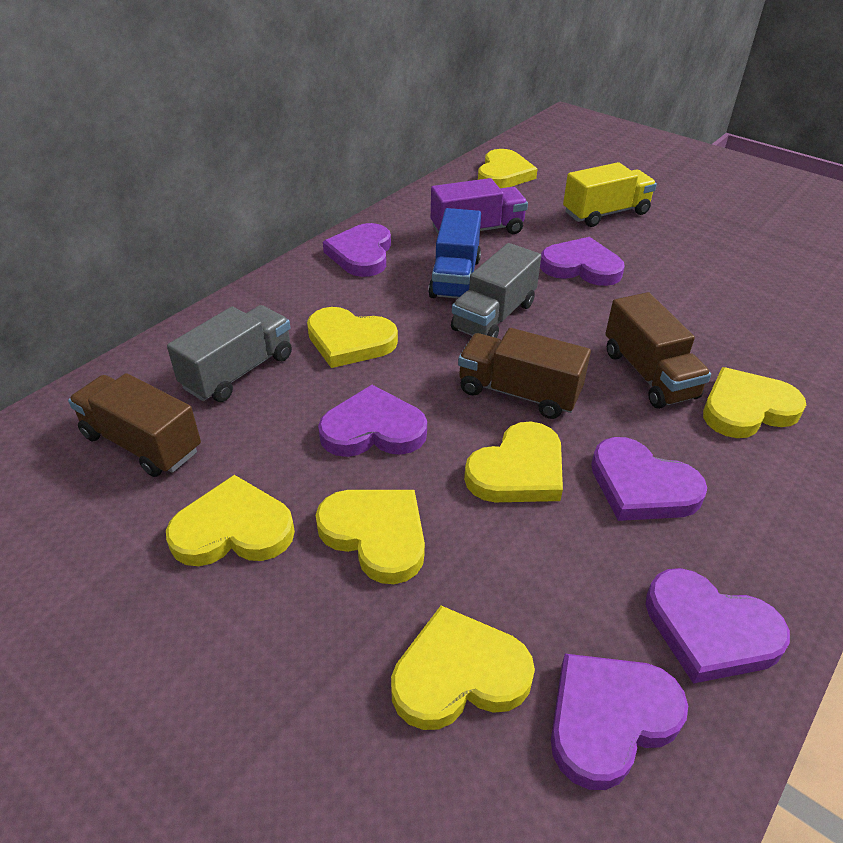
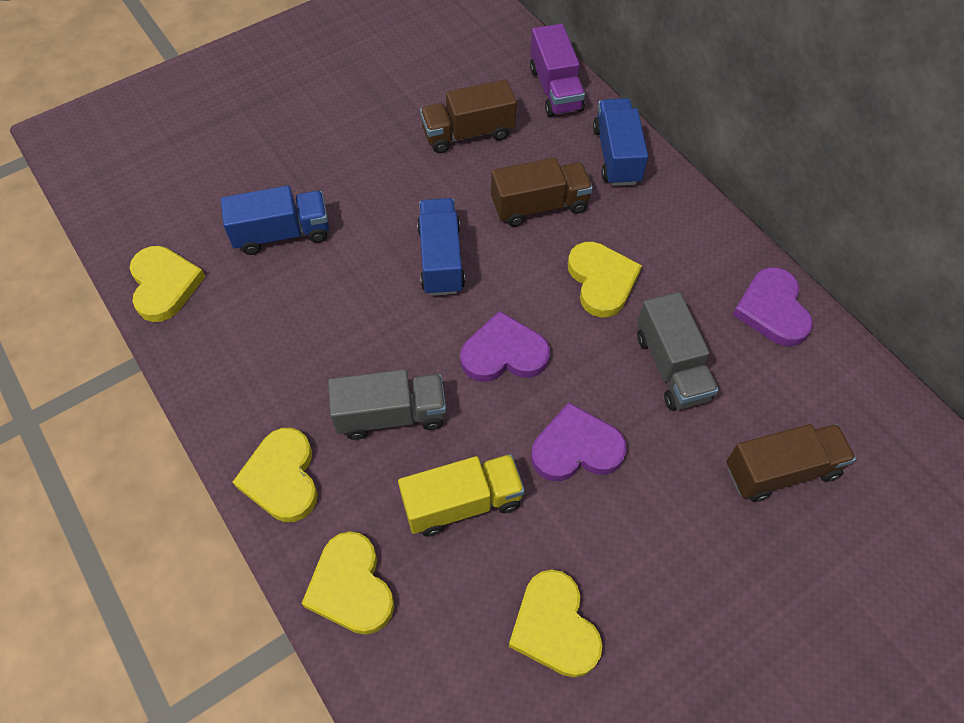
blue truck: [428,208,481,299] = 1 -> [220,186,329,255] [417,198,465,296] [593,98,648,186] = 3
purple heart: [318,385,427,457] [323,223,391,277] [540,237,625,286] [551,654,688,790] [591,437,707,521] [646,568,790,684] = 6 -> [460,311,550,382] [531,402,627,481] [733,267,813,346] = 3
yellow heart: [166,475,295,566] [307,307,398,368] [316,490,425,584] [391,606,535,730] [464,421,563,502] [478,149,538,188] [703,367,806,438] = 7 -> [130,246,205,322] [233,428,318,522] [301,531,394,635] [509,569,603,677] [568,242,642,318] = 5

